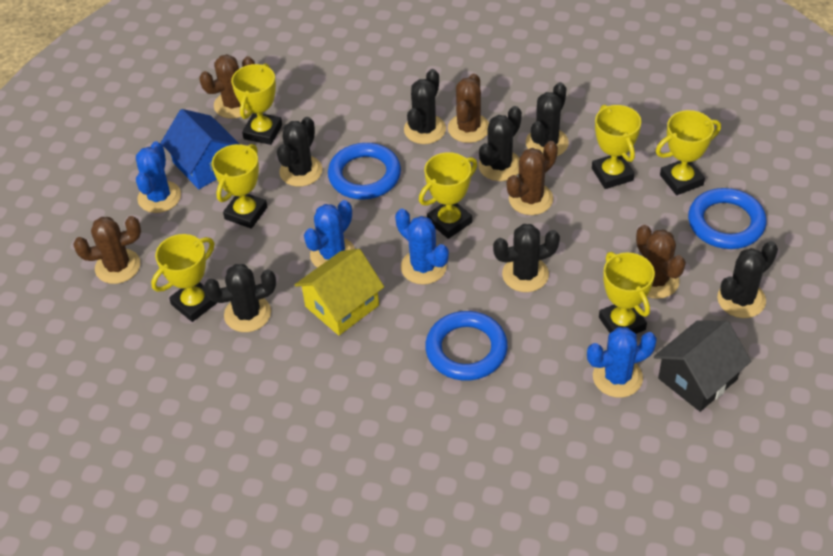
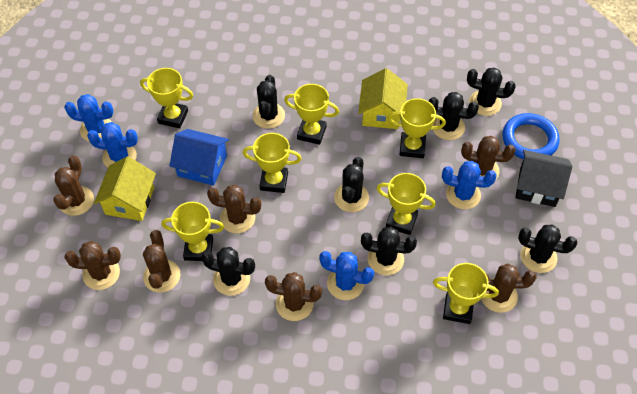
blue ring: [328,143,401,200] [425,311,508,381] [688,188,767,249] = 3 -> [502,113,560,159] = 1
brown cactus: [73,216,141,284] [200,54,255,119] [448,73,489,143] [507,141,558,215] [636,225,686,299] = 5 -> [53,155,94,216] [64,241,121,290] [143,230,181,293] [207,185,261,233] [265,272,322,321] [461,136,516,179] [481,263,537,313] = 7
yellow house: [295,249,384,335] = 1 -> [94,156,156,221] [358,68,408,129] = 2

